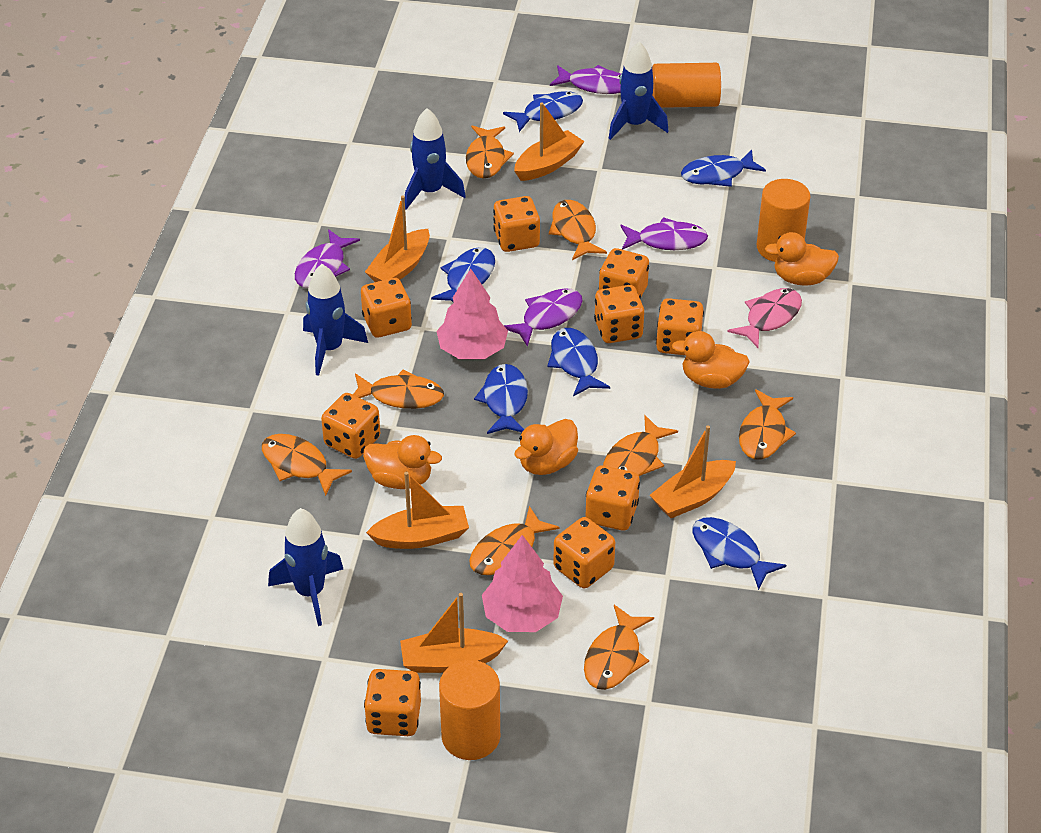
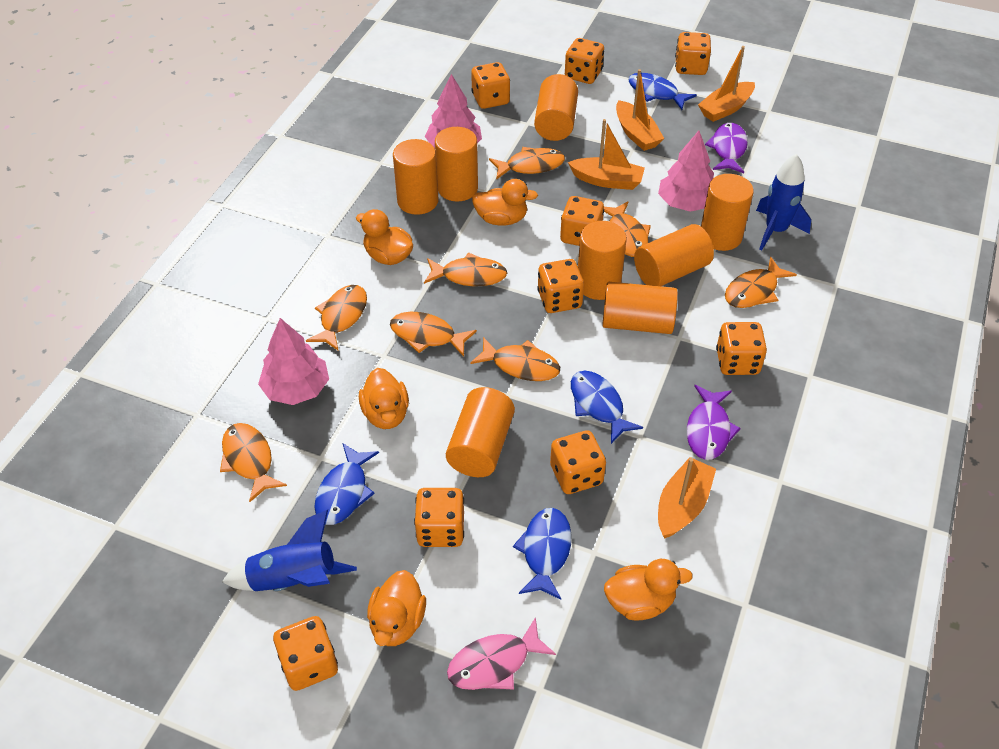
blue fish: [431,247,495,302] [474,364,528,434] [503,91,583,132] [547,328,610,396] [681,150,766,187] [692,517,786,590] = 6 -> [314,443,379,525] [513,508,571,600] [571,371,643,444] [628,73,697,110] = 4
blue rocket: [268,508,343,626] [303,264,368,376] [405,108,466,210] [608,42,668,140] = 4 -> [222,510,357,591] [756,154,811,250] = 2
orange boat: [365,196,430,282] [366,472,469,549] [400,593,508,673] [514,102,585,181] [650,425,736,518] = 5 -> [568,119,645,190] [616,69,664,151] [658,457,716,538] [698,46,755,122] = 4
orange cylinder: [439,660,500,760] [652,63,721,108] [757,179,811,262] = 3 -> [393,139,438,215] [435,127,478,201] [446,387,515,477] [534,74,578,141] [578,221,627,300] [602,282,678,334] [634,224,714,286] [701,174,754,251] = 8
orange duck: [363,435,442,489] [514,419,578,475] [672,331,750,389] [765,232,839,286] = 4 -> [356,209,413,265] [359,368,409,429] [367,570,426,646] [472,179,538,226] [604,559,693,620] = 5
pink tree: [437,268,508,359] [482,535,563,632] = 2 -> [258,318,329,405] [425,74,482,148] [658,130,714,212] = 3
purple fish: [295,229,360,288] [504,288,582,347] [550,65,621,94] [620,217,708,250] = 4 -> [687,385,741,460] [705,123,748,173] = 2

